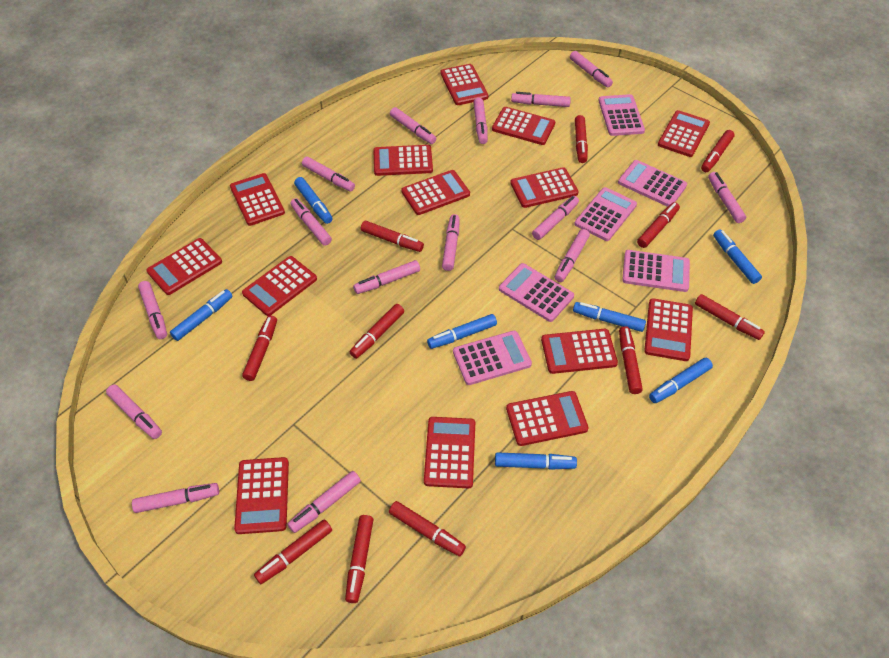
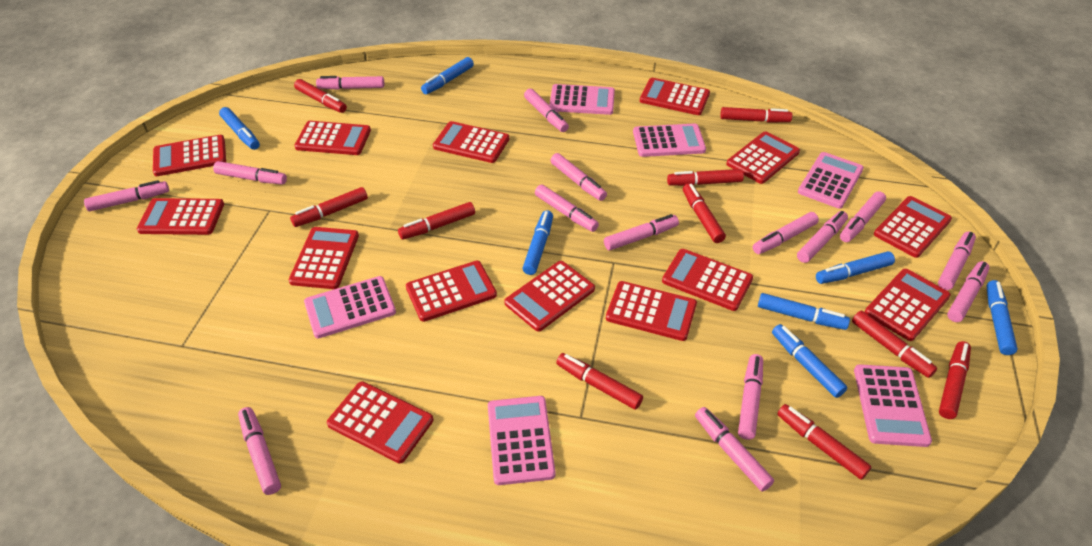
red marker: [242,315,277,381] [254,520,332,584] [345,515,374,603] [349,304,404,359] [361,221,424,252] [389,501,466,556] [575,115,588,163] [619,326,643,394] [637,202,680,248] [695,294,765,340] [701,130,735,172] = 11 -> [290,187,368,227] [294,79,347,113] [398,202,475,240] [556,353,643,410] [667,169,744,186] [683,183,726,243] [720,107,792,123] [777,404,871,480] [852,311,937,378] [939,341,971,419] = 10

